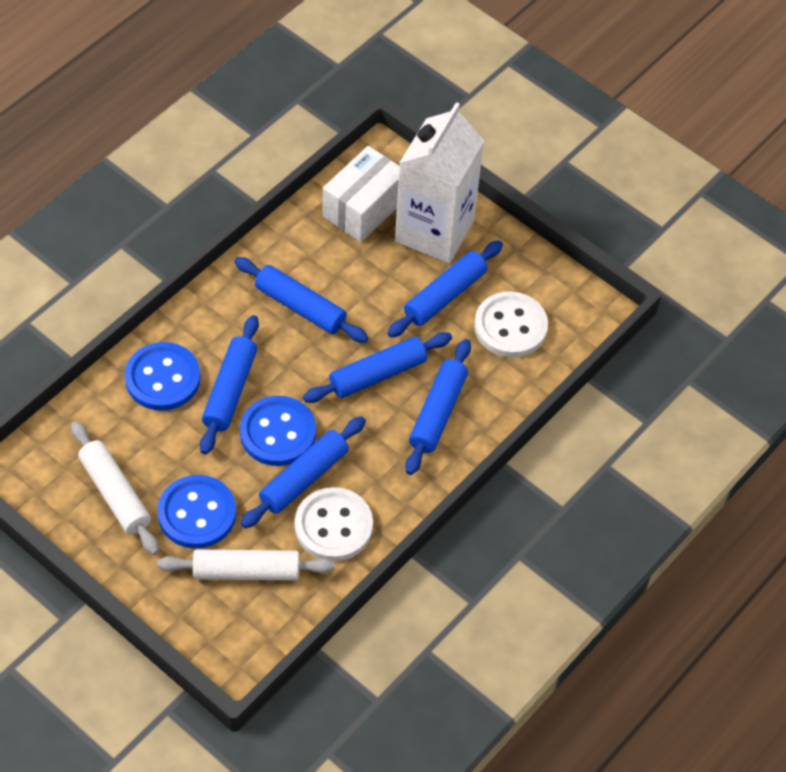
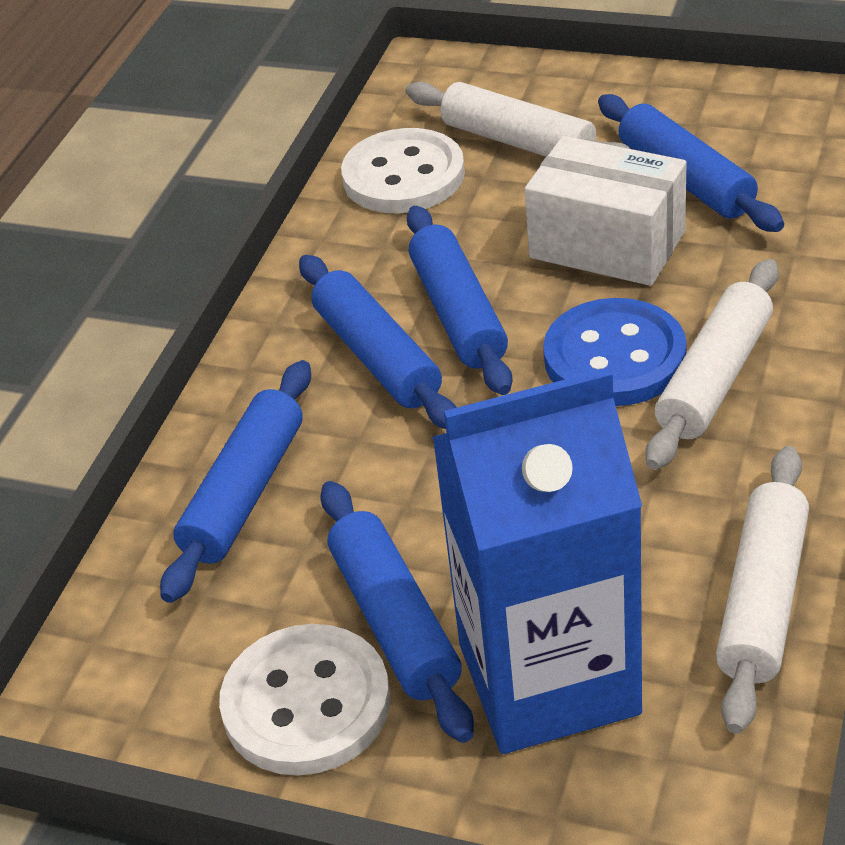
blue button: [125,342,201,411] [157,475,236,549] [240,396,316,466] = 3 -> [543,298,687,406] = 1
blue carton: none = 0 -> [432,368,642,754] = 1
blue rolling pin: [200,315,259,455] [234,257,368,343] [241,416,366,528] [303,332,452,403] [387,240,503,338] [405,339,471,475] = 6 -> [160,360,311,603] [299,255,457,429] [320,481,474,743] [407,206,512,395] [598,94,784,232] = 5
white carton: [395,102,484,263] = 1 -> none = 0
white rolling pin: [71,421,159,555] [157,549,335,580] = 2 -> [406,82,631,157] [646,259,779,470] [716,446,809,733] = 3

